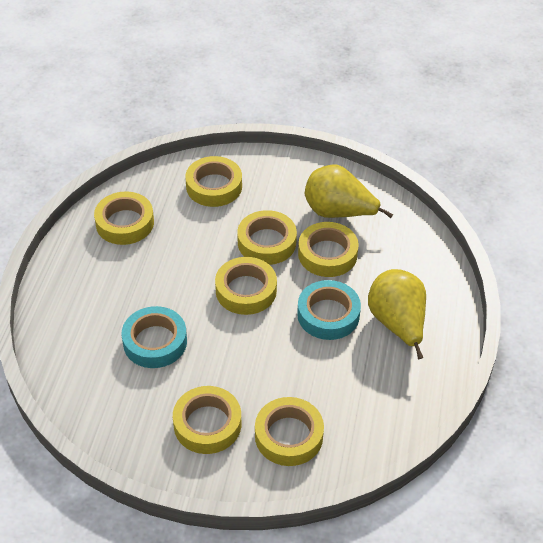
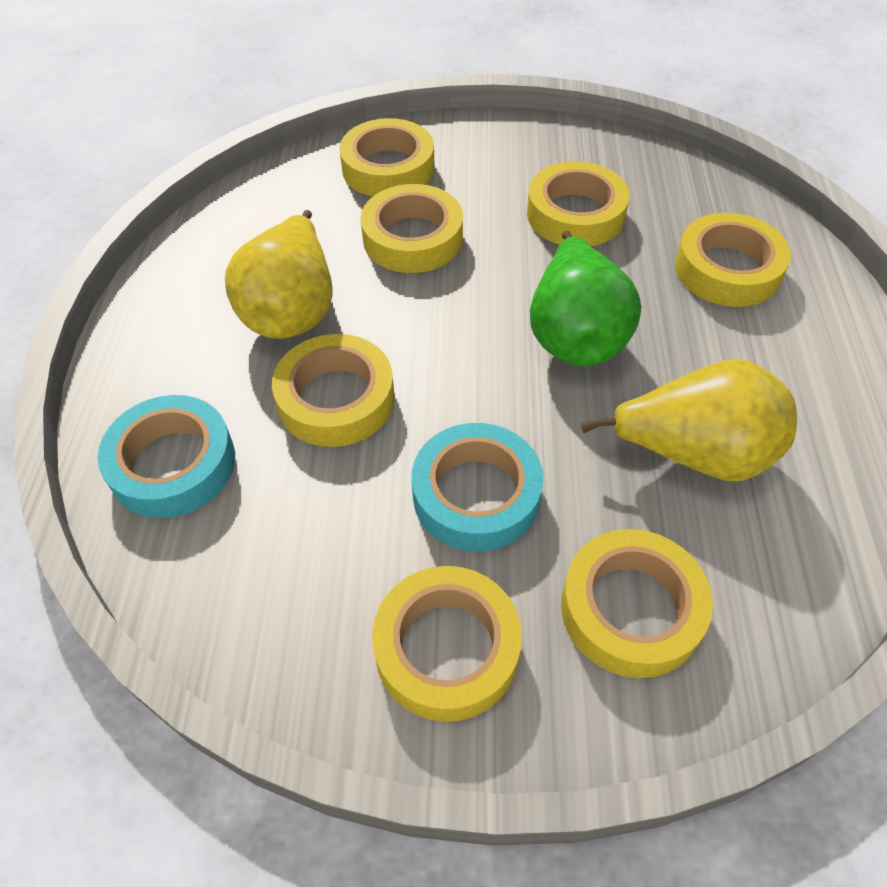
green pear: none = 0 -> [530,231,641,366] = 1

